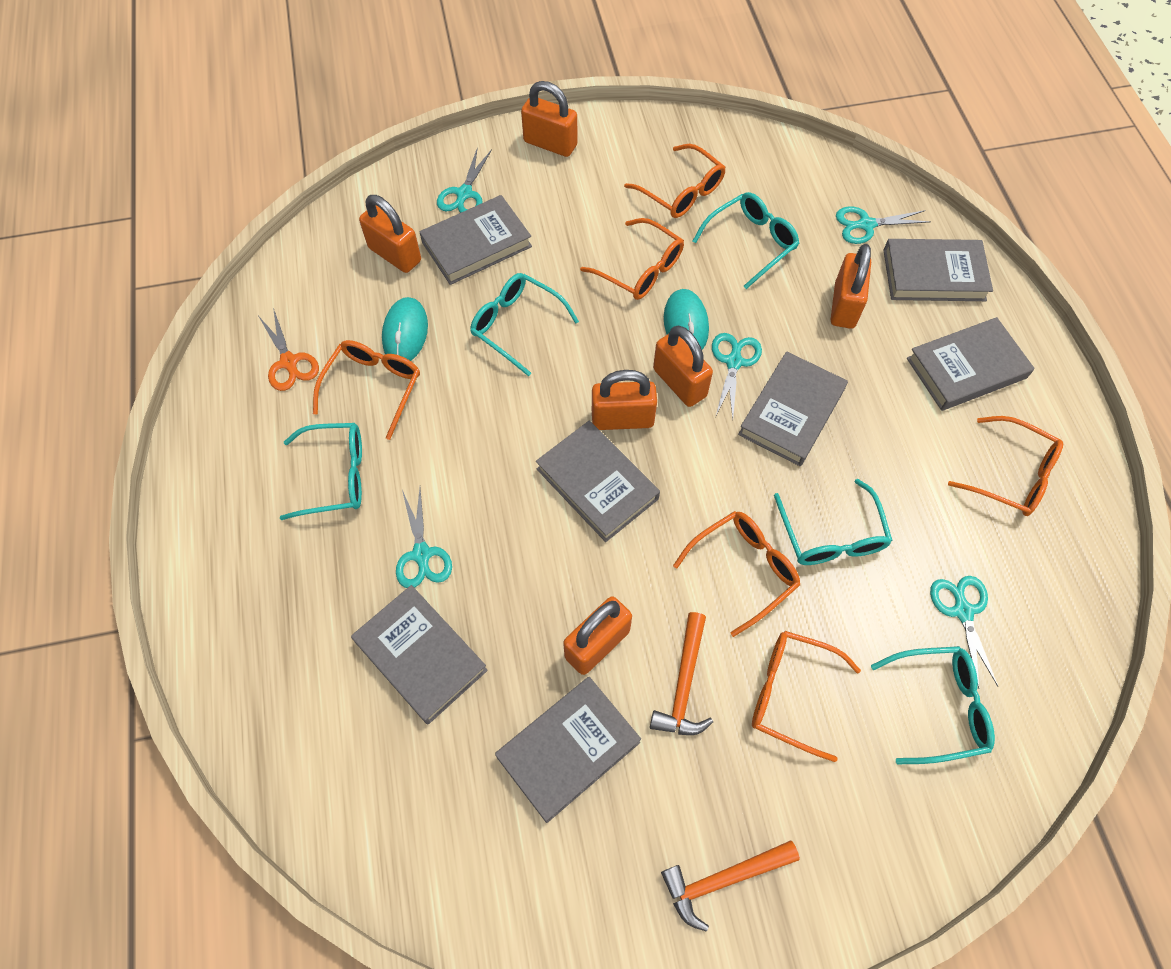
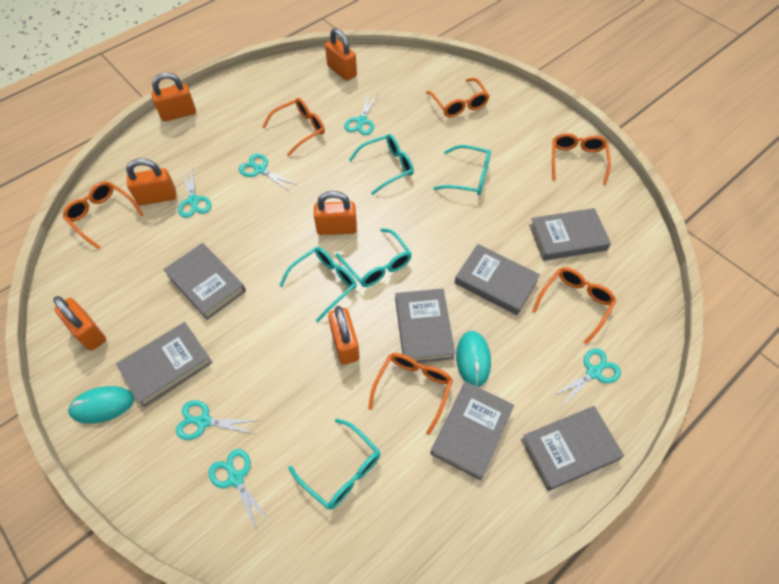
orange hammer: [650,612,713,735] [661,840,800,932] = 2 -> none = 0
orange scissors: [259,308,319,391] = 1 -> none = 0
turquoise scissors: [396,489,452,588] [437,147,492,213] [712,333,762,419] [836,206,931,244] [930,576,998,689] = 5 -> [176,400,259,440] [178,168,211,218] [209,449,271,533] [239,153,297,191] [344,94,378,135] [553,349,621,406] = 6

